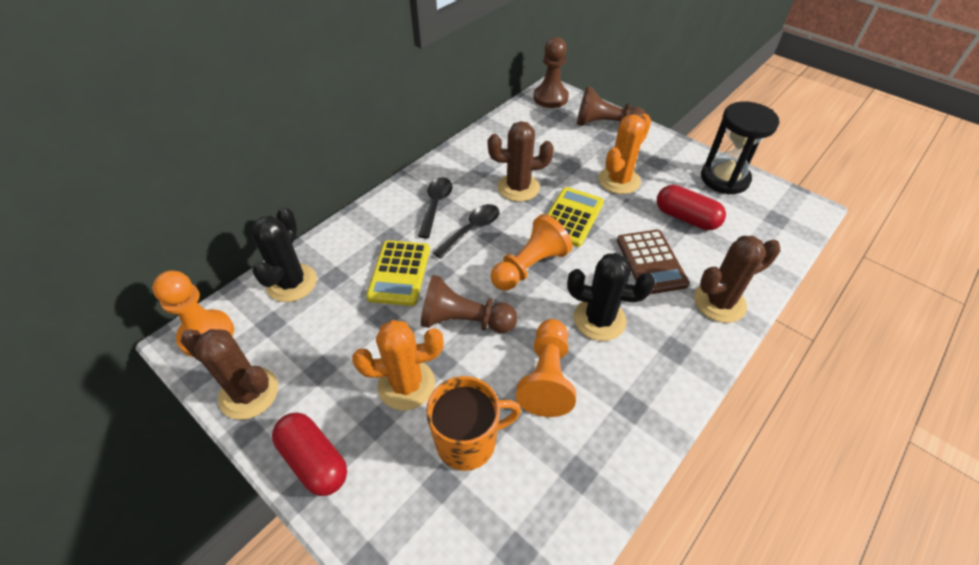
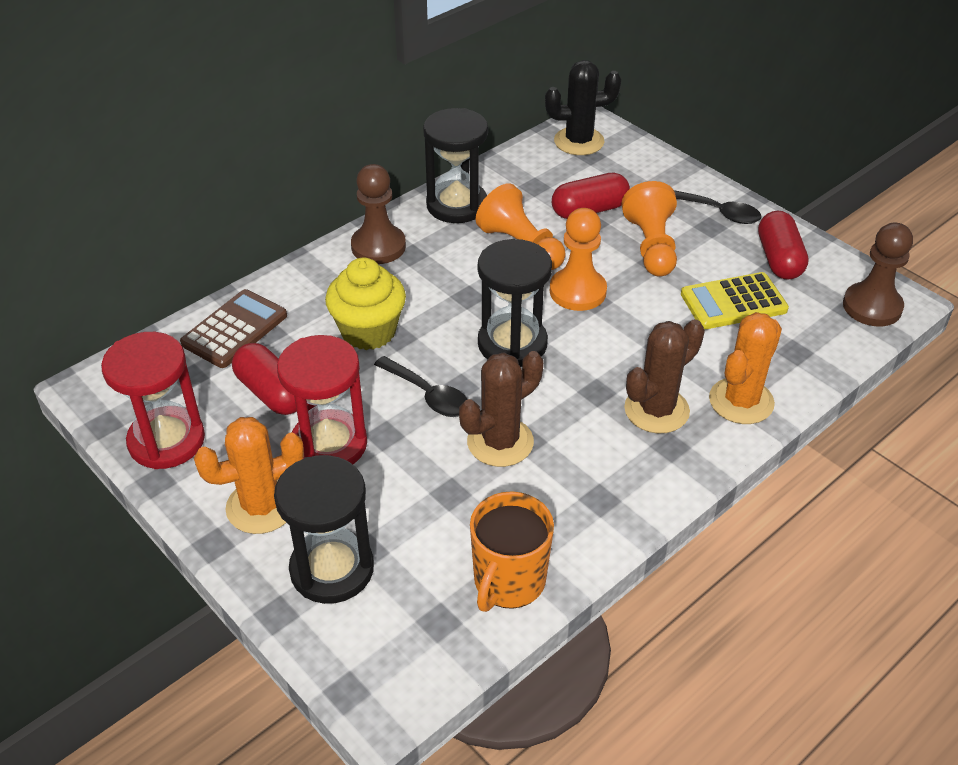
black cactus: [252,207,317,302] [567,253,655,341] = 2 -> [545,60,621,155] = 1
black hourglass: [701,101,779,195] = 1 -> [274,455,374,604] [423,108,488,223] [478,239,552,367] = 3
brown cactus: [180,329,278,420] [488,121,554,202] [694,236,781,323] = 3 -> [459,351,543,467] [624,319,705,433] = 2
brown pawn: [421,275,517,333] [533,37,569,108] [577,86,646,126] = 3 -> [351,164,406,264] [843,223,913,326] = 2
red capsule: [272,413,347,496] [657,185,726,230] = 2 -> [232,343,297,415] [552,172,630,219] [758,211,809,280] = 3
red hourglass: none = 0 -> [101,332,205,469] [277,335,367,464] = 2
yellow calculator: [366,240,430,306] [547,187,604,247] = 2 -> [681,272,789,329] = 1
yellow cupcake: none = 0 -> [325,258,406,350] = 1

